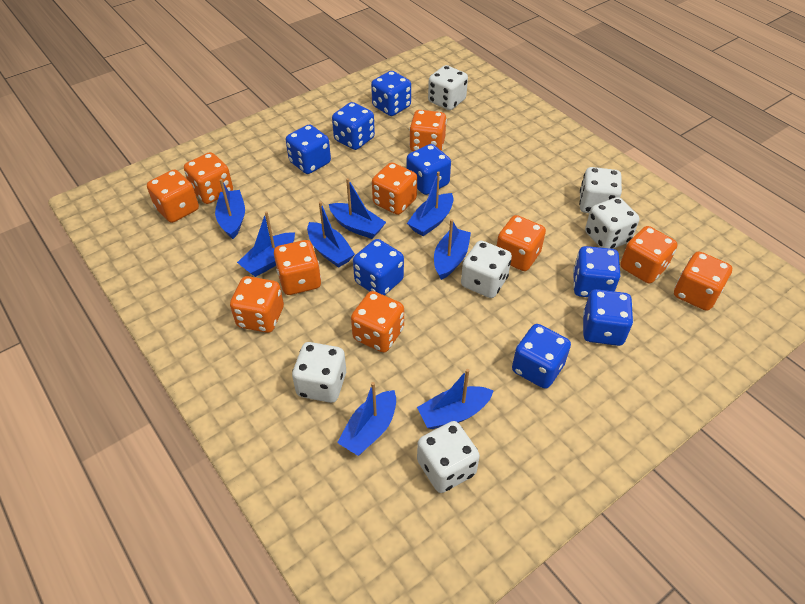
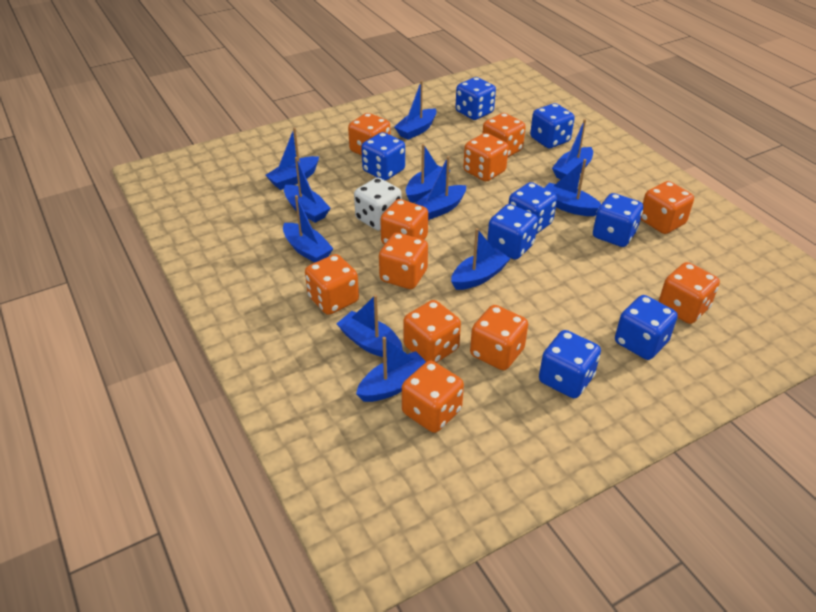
blue boat: [215,179,245,239] [237,211,295,277] [307,201,355,268] [329,178,386,239] [337,382,396,456] [407,171,453,236] [417,369,494,429] [434,219,471,280] = 8 -> [265,127,319,190] [283,195,334,263] [284,157,331,223] [336,295,403,357] [356,337,426,402] [394,81,437,140] [406,144,450,203] [414,156,466,220] [451,228,511,290] [545,159,601,216] [552,119,593,179] = 11
orange dice: [147,169,199,223] [184,152,233,204] [230,276,284,333] [274,240,321,295] [351,291,404,352] [372,162,417,215] [409,110,447,151] [497,215,546,271] [620,226,677,284] [674,252,732,311] = 10 -> [305,254,359,315] [348,113,391,155] [379,233,428,289] [380,199,428,245] [402,361,464,433] [403,300,461,363] [463,133,509,181] [470,305,528,370] [482,113,526,157] [641,181,694,234] [658,262,720,324] = 11
white dice: [292,342,346,403] [417,421,480,493] [428,65,468,110] [461,240,512,298] [579,167,622,213] [585,197,639,249] = 6 -> [354,178,402,231] = 1

